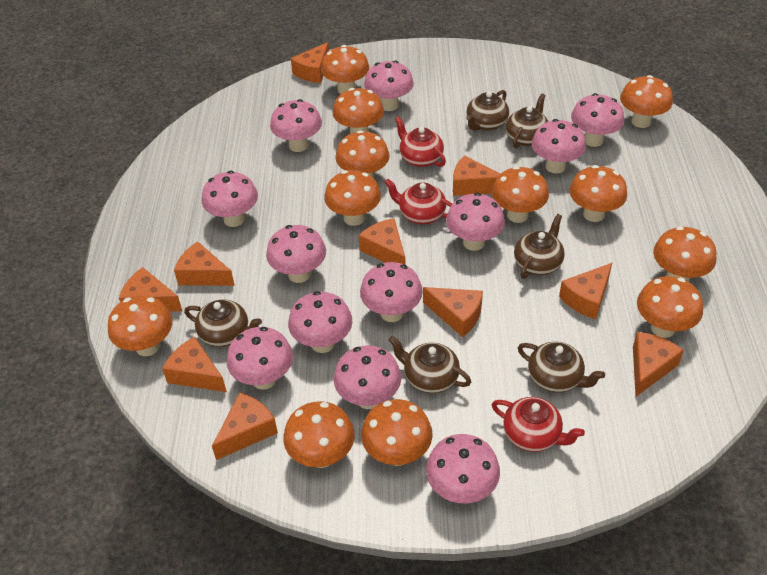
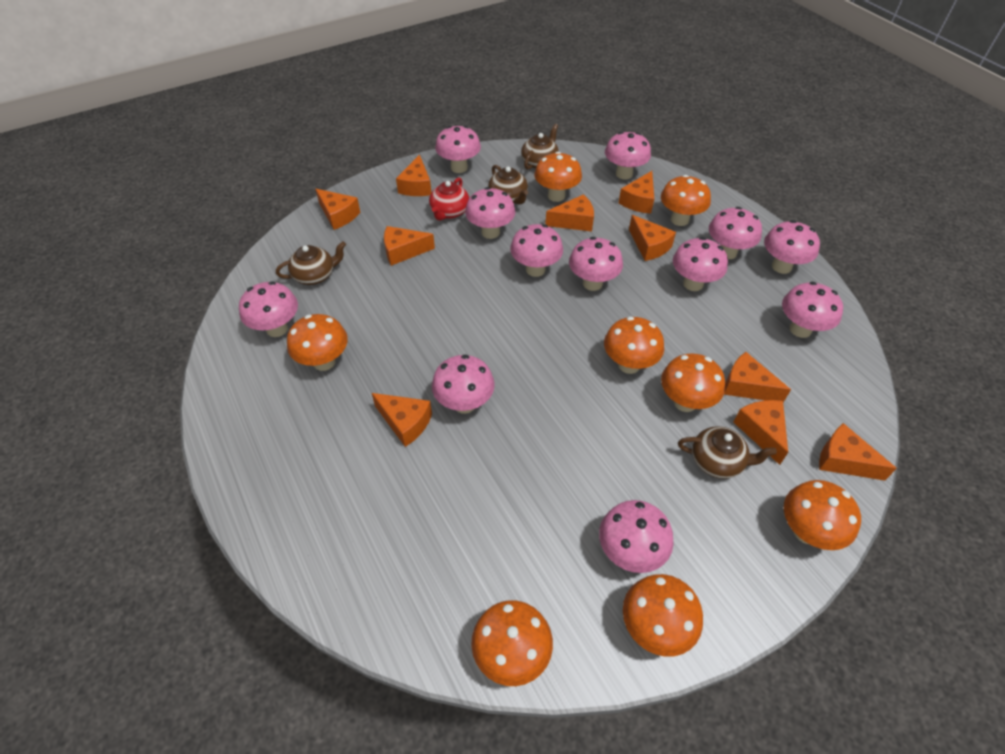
brown teapot: [184,300,262,347] [388,336,471,393] [466,90,509,131] [506,93,548,148] [514,214,565,279] [518,342,605,393] = 6 -> [276,241,346,285] [488,165,528,204] [521,124,559,170] [678,426,777,479] = 4
orange mushroom: [108,295,172,356] [283,401,355,468] [321,45,369,94] [324,170,381,226] [333,88,384,134] [336,130,390,178] [361,399,433,466] [492,166,549,223] [569,165,627,222] [620,75,673,128] [637,276,703,338] [653,226,716,282] = 12 -> [287,314,348,371] [471,600,553,686] [534,152,582,202] [604,316,664,374] [623,574,703,657] [661,175,711,226] [661,353,725,412] [784,480,861,550] = 8
red teapot: [384,179,452,224] [395,116,446,167] [492,397,585,452] = 3 -> [429,177,469,221] = 1

